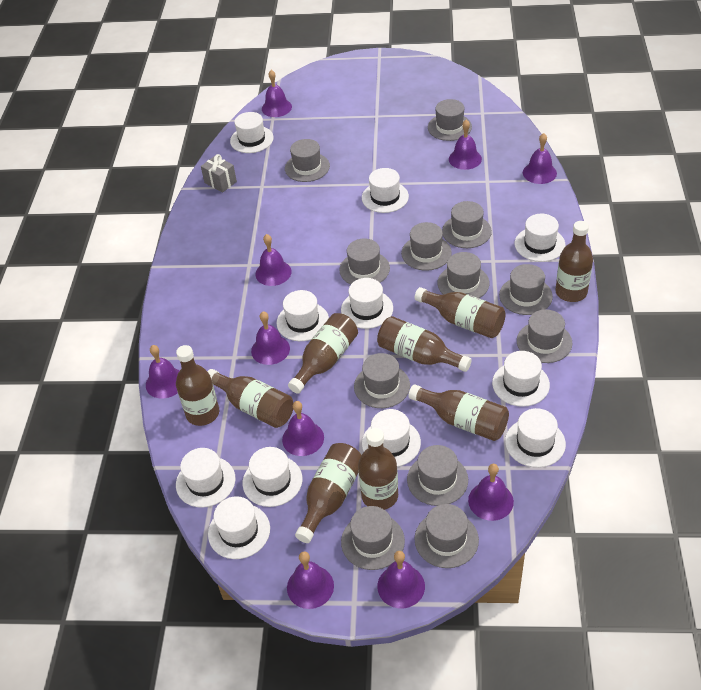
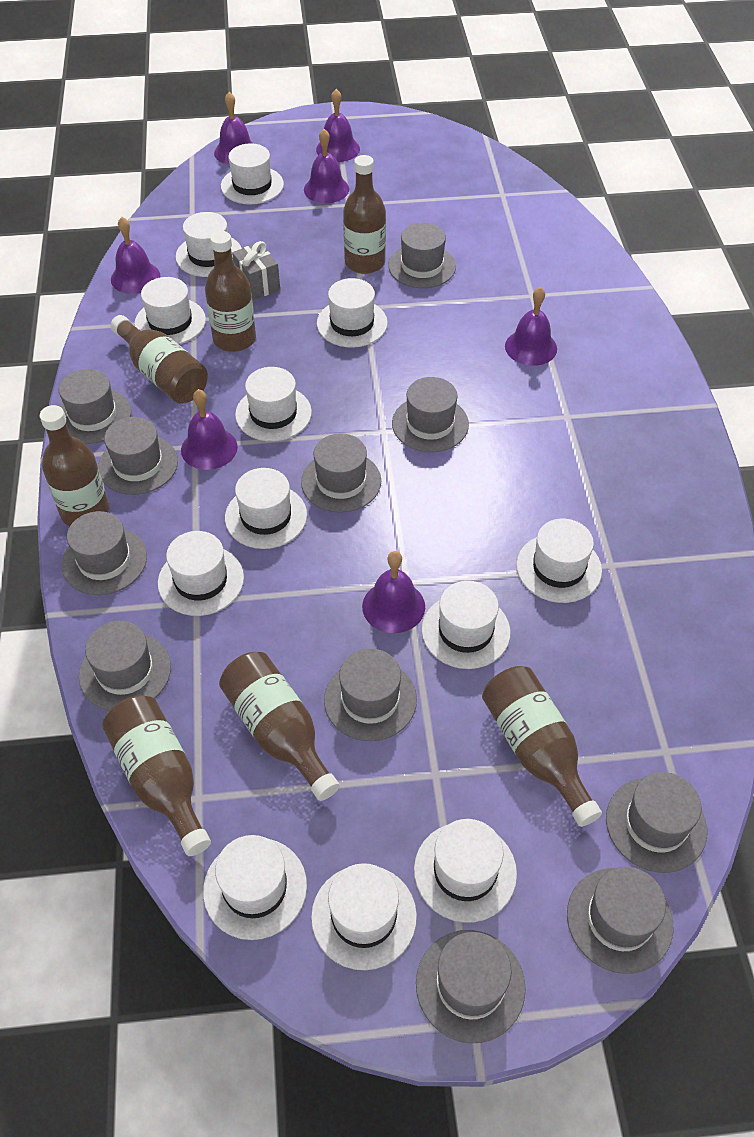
brown bottle: [176,345,219,426] [207,369,293,428] [288,313,358,394] [295,443,362,543] [358,428,398,510] [377,316,472,372] [409,384,509,441] [415,287,506,338] [555,221,593,302] = 9 -> [40,405,110,526] [102,695,211,856] [110,315,208,404] [205,231,256,352] [219,652,340,801] [343,155,386,274] [482,666,602,827] = 7
grey hat: [285,139,330,182] [339,238,390,285] [341,506,405,570] [354,353,410,408] [401,222,452,271] [407,445,468,506] [414,504,479,568] [428,99,472,141] [438,252,489,298] [442,201,492,248] [499,264,553,315] [517,309,572,363] = 12 -> [59,369,131,444] [61,511,147,595] [79,621,171,711] [98,417,178,495] [301,433,381,513] [324,648,417,741] [388,223,456,288] [392,377,469,452] [416,930,526,1043] [567,867,673,974] [606,772,707,873] = 11
purple bell: [146,345,180,398] [251,311,290,365] [256,234,292,286] [262,70,292,117] [282,401,324,456] [287,551,334,609] [377,551,425,608] [449,120,482,170] [468,464,514,521] [523,133,557,184] = 10 -> [111,217,160,294] [181,389,238,470] [214,92,254,165] [304,129,349,203] [316,89,360,162] [362,551,425,633] [505,287,557,366] = 7
white hat: [176,448,235,508] [208,496,270,559] [230,112,274,153] [242,447,302,507] [277,290,329,341] [341,278,393,329] [362,168,409,213] [362,409,421,467] [492,351,550,407] [505,408,566,468] [515,214,565,262] = 11 -> [134,277,206,344] [158,531,244,616] [176,212,242,277] [203,835,307,940] [221,143,284,205] [225,468,307,549] [235,367,312,442] [311,863,417,970] [317,278,388,348] [414,819,517,923] [422,581,510,669] [516,519,602,603] = 12

